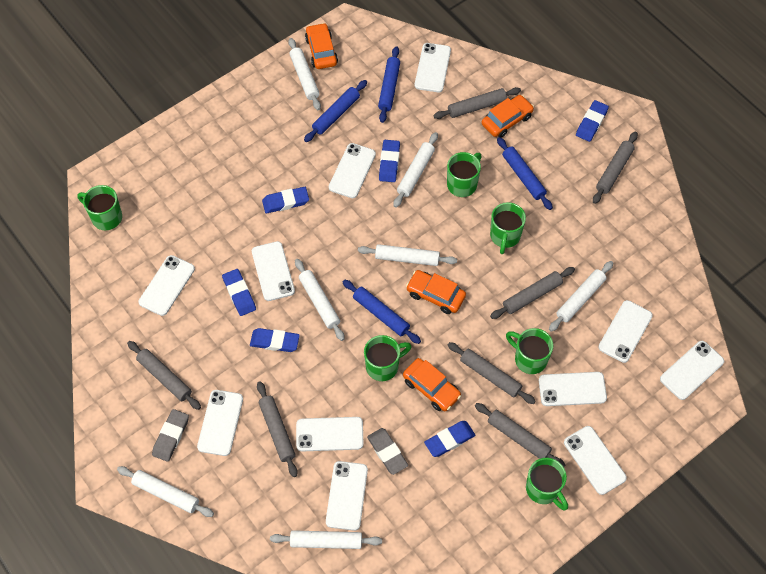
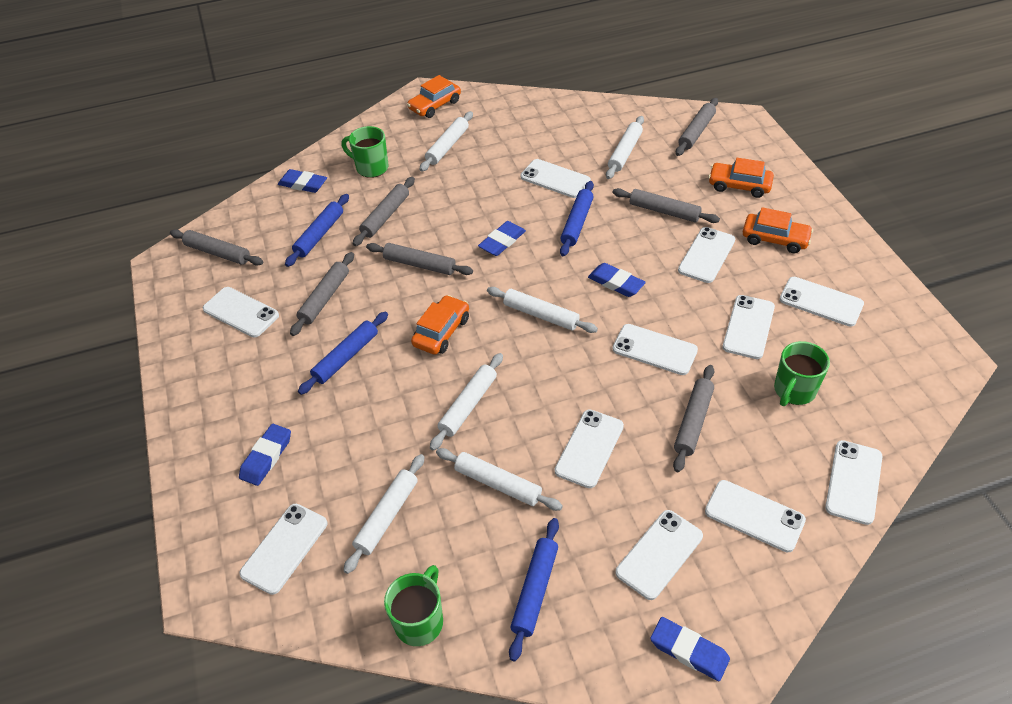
blue eraser: [222,269,256,316] [250,328,300,352] [262,187,309,213] [379,140,400,182] [424,421,475,457] [576,100,609,142] = 6 -> [239,424,291,486] [278,169,327,193] [478,221,526,256] [588,263,646,297] [650,617,730,681] = 5
green mug: [77,185,122,230] [364,335,412,381] [447,152,482,197] [490,202,526,254] [506,328,553,374] [526,458,568,510] = 6 -> [342,126,389,178] [384,565,443,646] [774,341,830,406] = 3
grey eraser: [152,409,189,462] [367,428,408,475] = 2 -> none = 0
white rolling pin: [117,466,214,517] [270,530,382,549] [288,38,321,110] [295,259,345,341] [358,244,457,266] [393,132,438,208] [549,261,613,332] = 7 -> [343,454,424,574] [420,111,473,172] [430,353,503,451] [436,448,563,511] [487,287,598,333] [606,116,644,179] = 6

